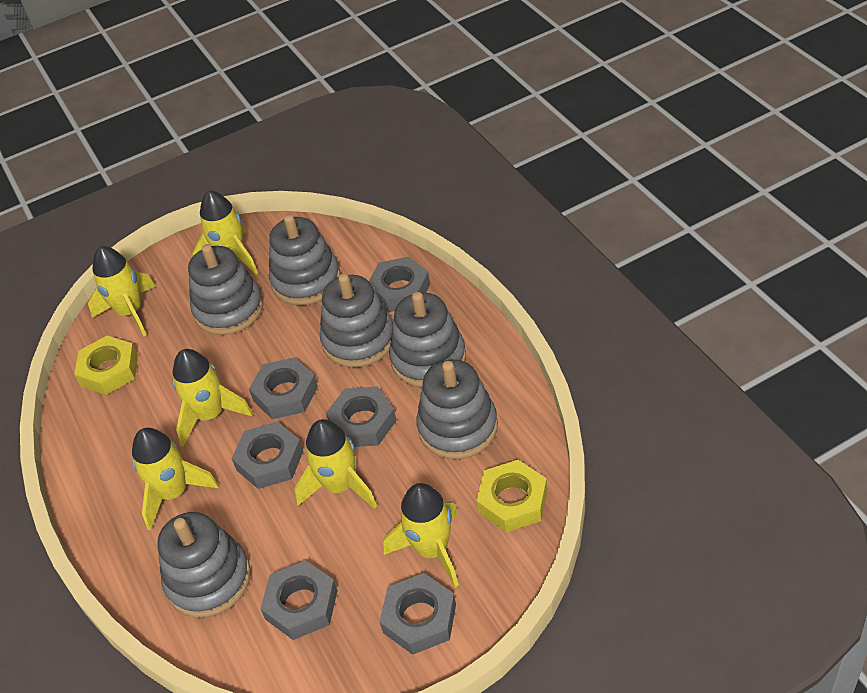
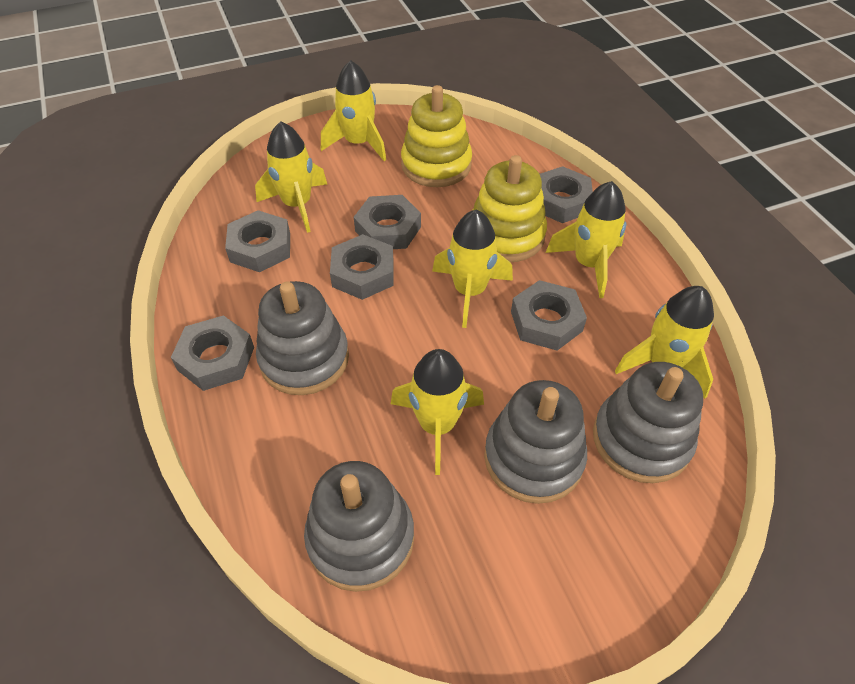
grey stacking toy: [157,512,251,618] [188,244,263,335] [269,214,340,305] [320,274,393,368] [389,292,466,387] [416,360,498,459] = 6 -> [256,281,349,395] [304,461,414,592] [484,380,587,504] [593,362,703,483] = 4
yellow nut: [74,335,138,395] [476,460,547,532] = 2 -> none = 0
yellow stacking toy: none = 0 -> [401,85,472,187] [473,155,547,262] = 2

